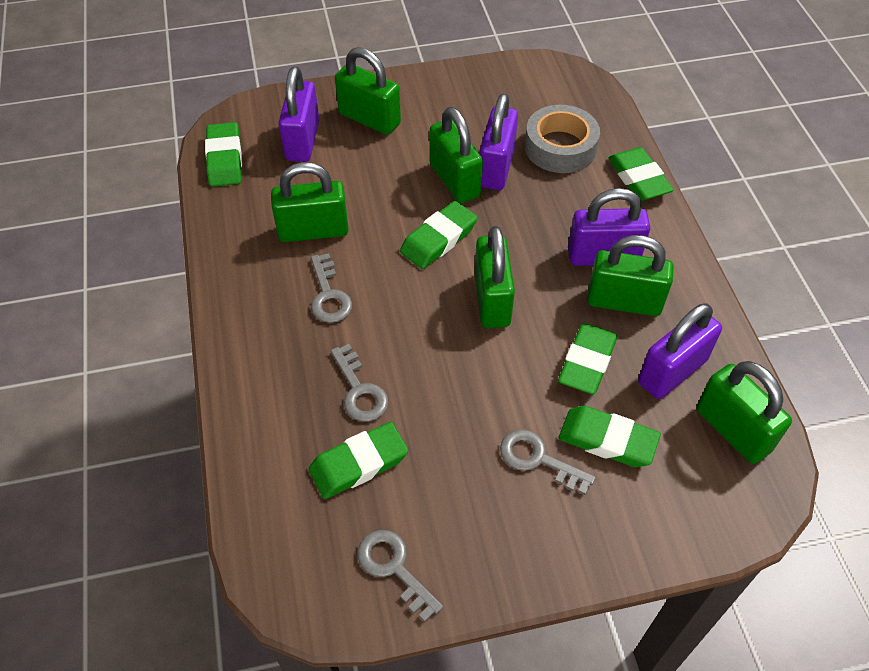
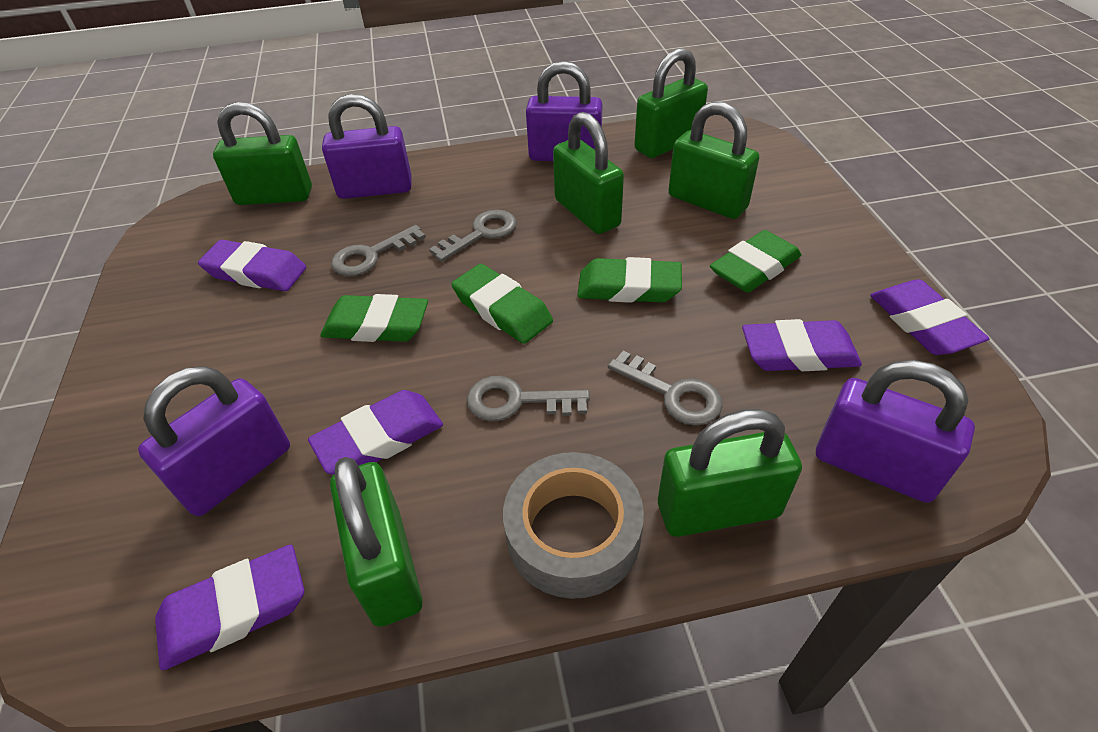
green eraser: [205,122,242,187] [309,422,408,499] [400,201,478,269] [558,323,618,394] [559,406,661,467] [608,147,674,201] = 6 -> [320,294,428,342] [451,264,553,344] [577,257,682,303] [710,230,801,293] = 4
purple eraser: none = 0 -> [155,545,304,670] [198,240,306,291] [308,390,443,475] [742,319,862,371] [870,279,990,355] = 5

